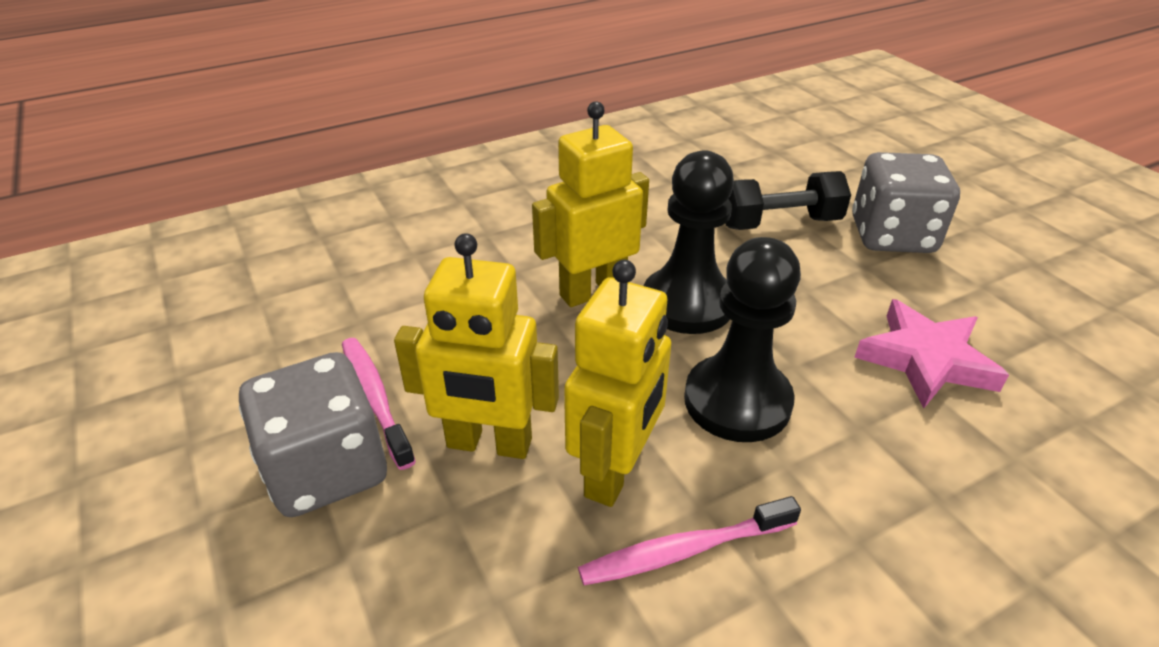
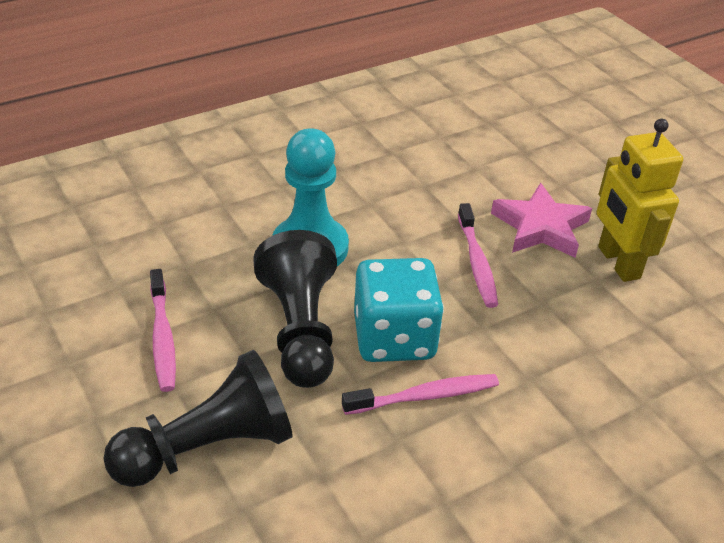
black dumbbell: [725,171,851,230] = 1 -> none = 0
grey dice: [239,352,387,517] [852,152,960,253] = 2 -> none = 0
pink toothbrush: [342,338,416,470] [578,496,801,585] = 2 -> [150,269,176,392] [342,374,499,415] [458,203,498,308] = 3
turquoise dice: none = 0 -> [354,258,444,362] = 1
turquoise pawn: none = 0 -> [272,128,349,266] = 1
yellow robot: [394,233,559,459] [532,101,649,307] [564,260,671,507] = 3 -> [596,119,683,282] = 1

